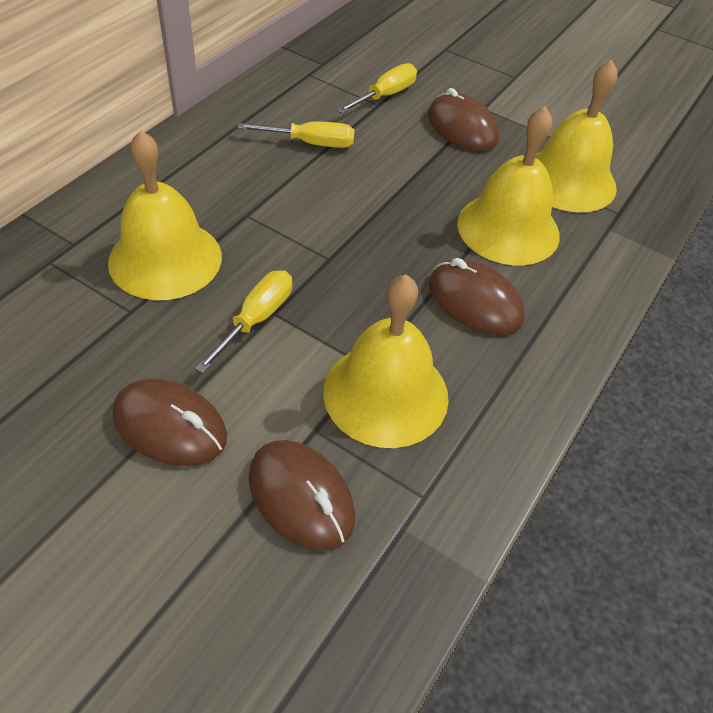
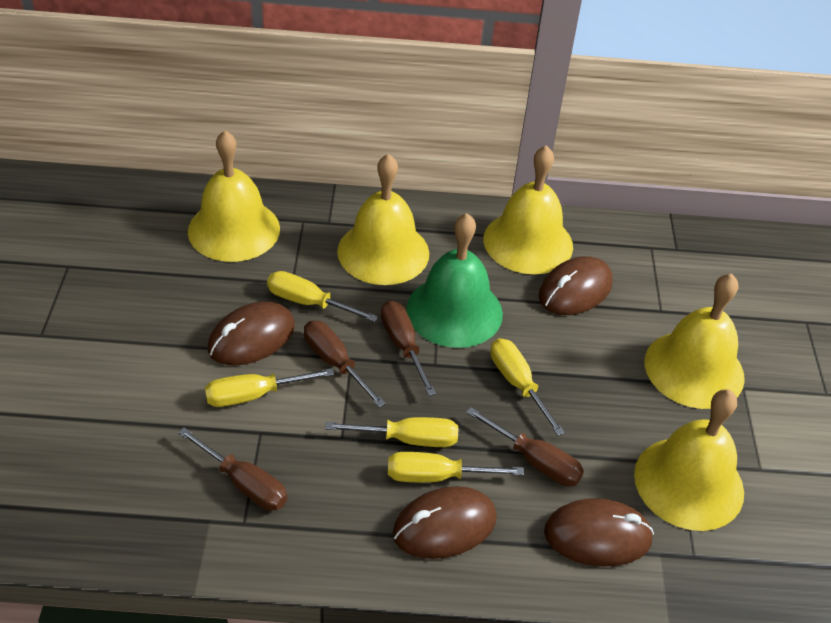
brown screwdriver: none = 0 -> [178,427,287,511] [304,321,386,407] [381,300,436,396] [466,407,584,486] = 4
green bell: none = 0 -> [406,213,503,348] = 1
yellow bell: [108,130,222,300] [323,274,449,448] [457,106,560,265] [536,60,618,212] = 4 -> [188,130,280,262] [337,154,429,285] [484,145,573,275] [634,389,744,531] [645,274,745,409] = 5
yellow screwdriver: [195,270,292,373] [237,121,355,148] [337,63,417,114] = 3 -> [205,368,334,407] [267,271,378,322] [325,417,458,447] [388,452,524,482] [490,338,565,436] = 5

